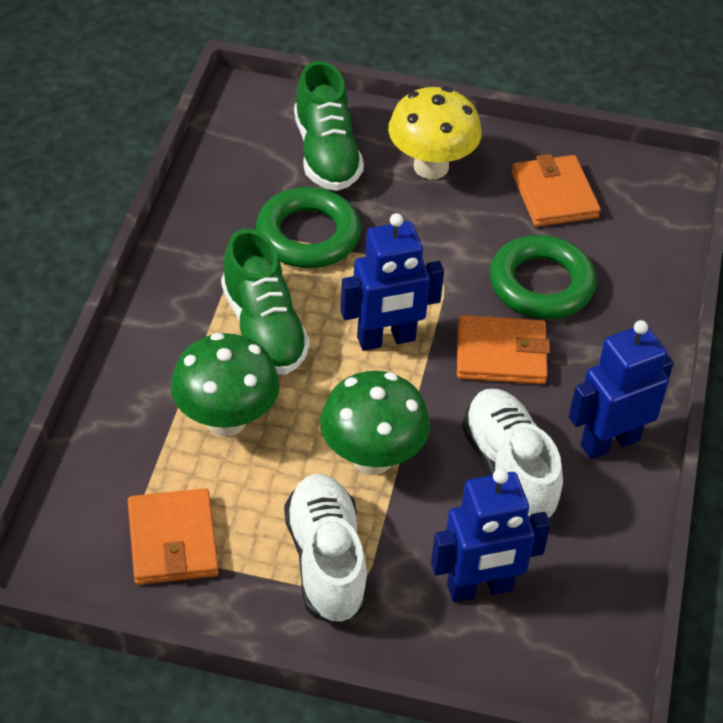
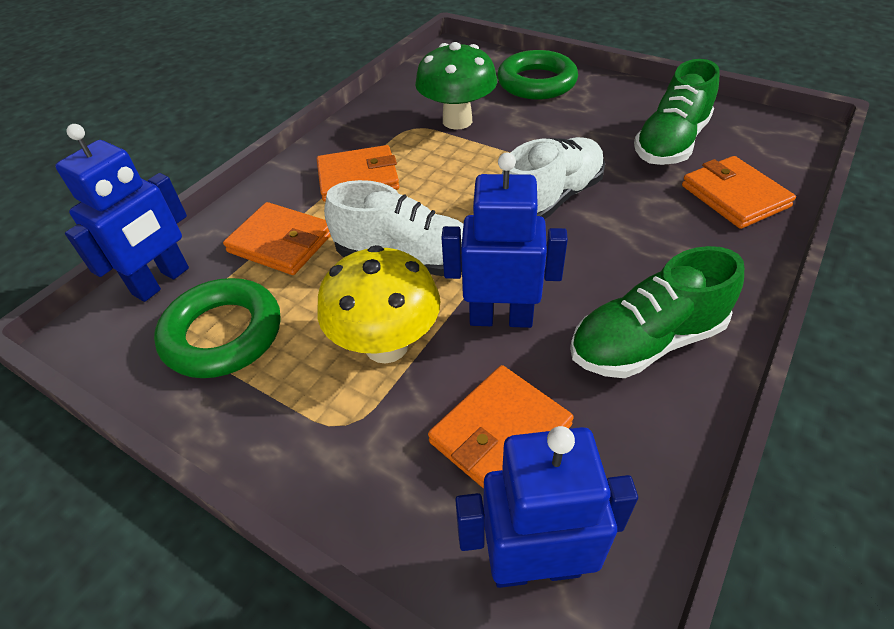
green mushroom: [171,333,280,436] [320,371,430,475] = 2 -> [415,42,497,130] = 1
orange wallet: [128,488,219,585] [457,315,550,384] [512,154,601,227] = 3 -> [223,202,331,275] [317,145,400,202] [428,365,574,489] [682,156,796,229] = 4

